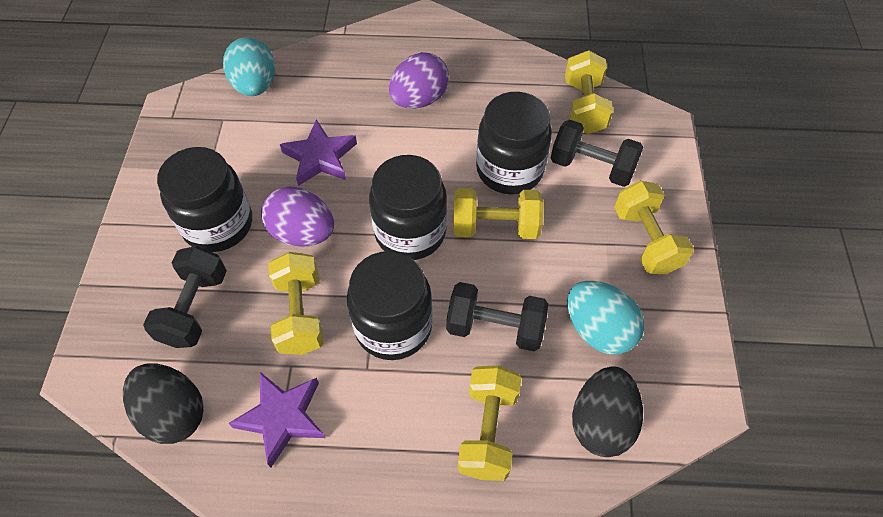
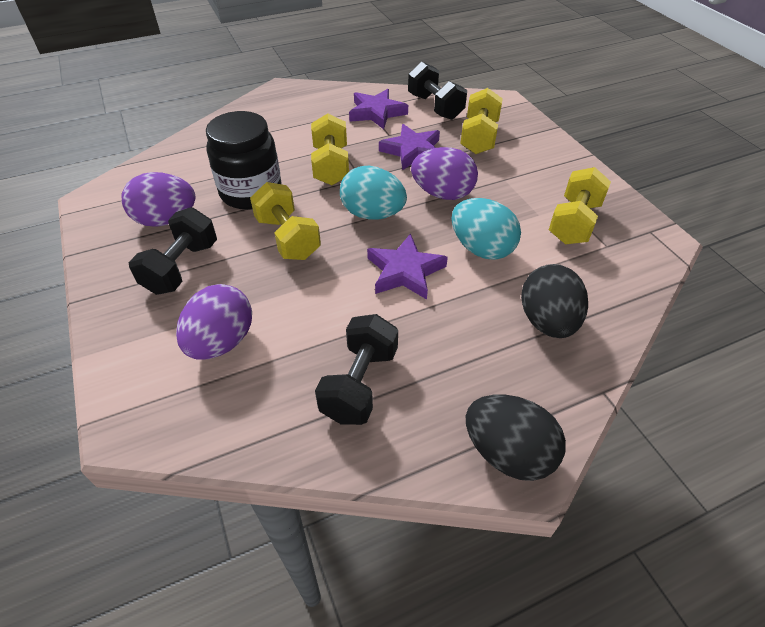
black jar: [157,147,252,252] [347,251,433,360] [369,155,447,260] [476,92,552,195] = 4 -> [206,111,282,210] = 1
purple egg: [261,186,334,247] [389,52,449,109] = 2 -> [122,172,196,227] [176,284,252,360] [411,147,478,200] = 3
purple star: [229,372,325,467] [280,120,357,186] = 2 -> [349,89,408,129] [367,233,448,300] [379,124,440,170] = 3
yellow dumbbell: [268,252,324,355] [453,188,543,239] [457,365,521,481] [565,50,613,134] [614,181,694,275] = 5 -> [250,182,321,260] [311,113,349,185] [460,88,503,154] [549,167,611,244] = 4

